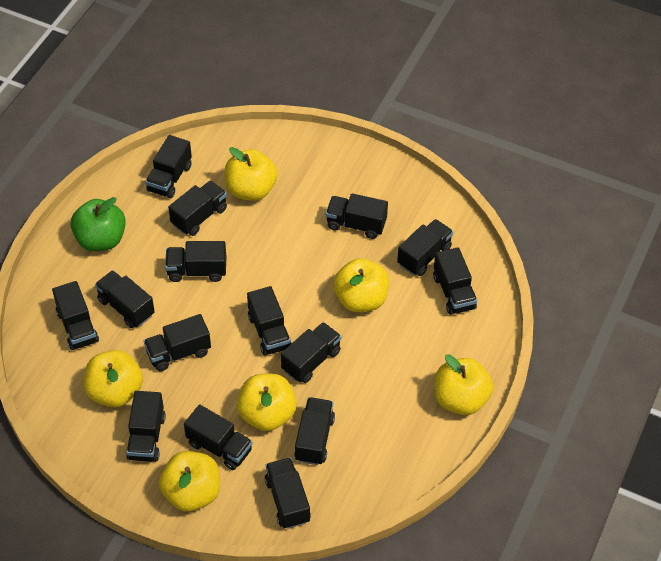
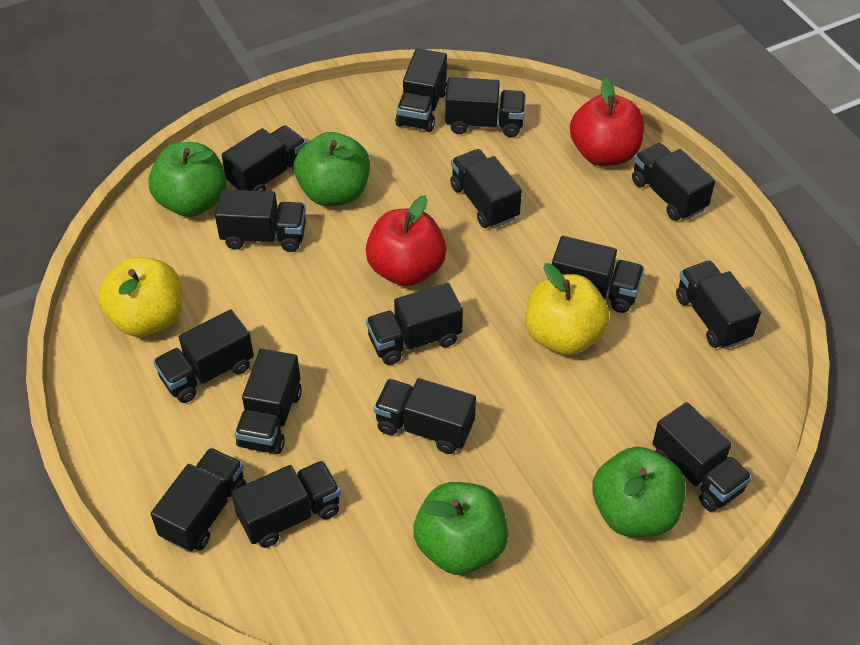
green apple: [70,197,126,251] = 1 -> [148,142,227,217] [294,132,370,206] [413,482,508,575] [592,447,685,537] = 4
red apple: none = 0 -> [366,195,447,286] [570,78,644,166] = 2
yellow apple: [84,350,143,407] [159,451,220,512] [225,147,277,201] [237,373,297,431] [333,258,389,312] [435,354,493,415] = 6 -> [98,257,182,337] [526,263,610,355] = 2

